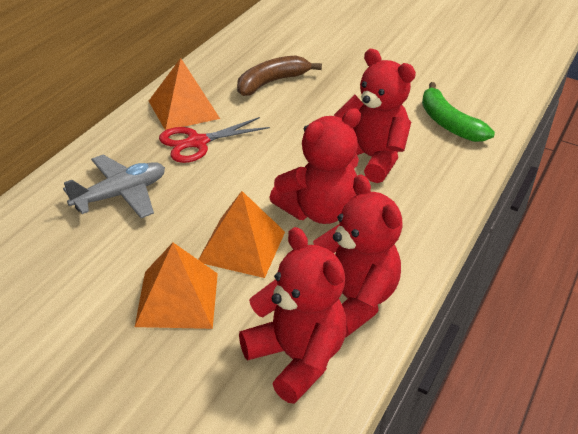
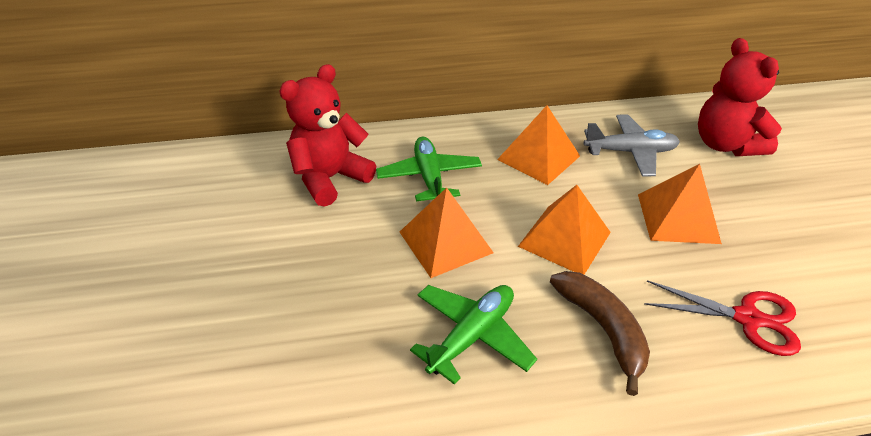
green banana: [422,82,495,142] = 1 -> none = 0
green plane: none = 0 -> [376,137,482,201] [410,285,537,385] = 2
orange pyramid: [135,243,218,329] [149,58,220,130] [198,191,285,278] = 3 -> [400,187,494,278] [497,105,580,185] [518,185,611,275] [638,164,722,244] = 4
red teddy bear: [239,227,347,404] [269,108,361,224] [313,174,403,338] [334,49,416,183] = 4 -> [279,64,376,207] [698,38,782,156] = 2

